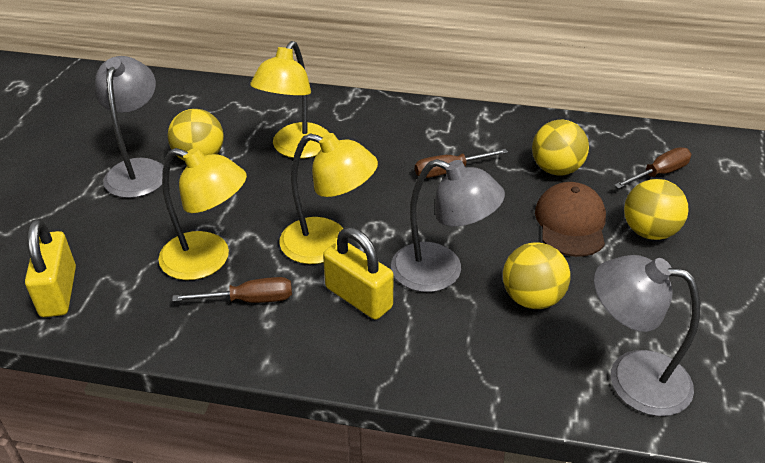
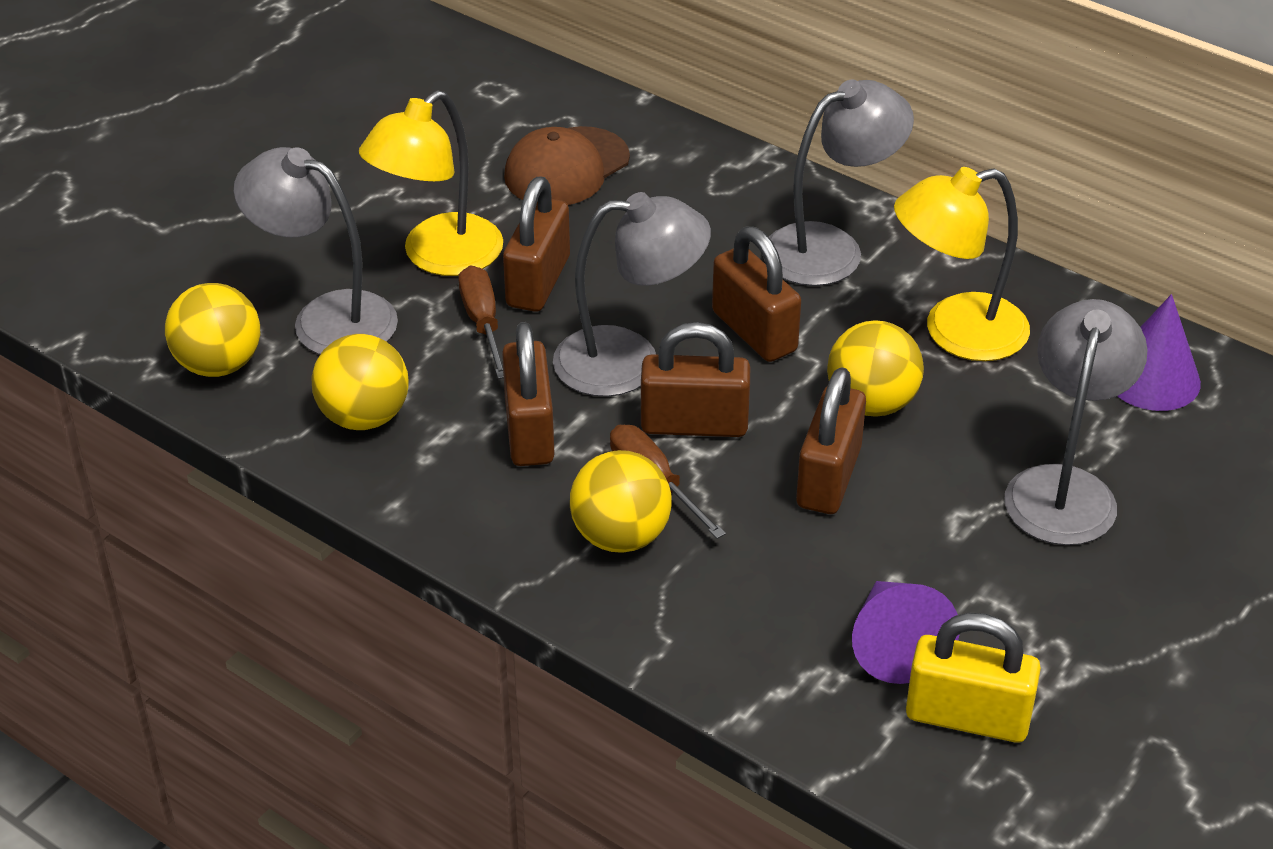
brown padlock: none = 0 -> [502,322,555,466] [503,176,570,312] [641,322,750,437] [712,226,801,362] [796,367,866,514] = 5
brown screwdriver: [172,277,292,303] [415,149,508,178] [614,147,691,189] = 3 -> [458,265,504,379] [610,425,726,539] = 2
grey lamp: [95,56,164,198] [391,159,505,292] [594,255,700,416] = 3 -> [234,147,398,355] [553,192,711,397] [764,80,914,286] [1004,299,1148,545] = 4
purple cone: none = 0 -> [852,581,960,684] [1117,294,1201,411] = 2
yellow lamp: [158,148,247,280] [250,41,329,158] [280,133,378,264] = 3 -> [359,90,503,276] [894,167,1030,361] = 2
yellow padlock: [25,219,76,317] [323,227,394,320] = 2 -> [906,612,1041,743] = 1

